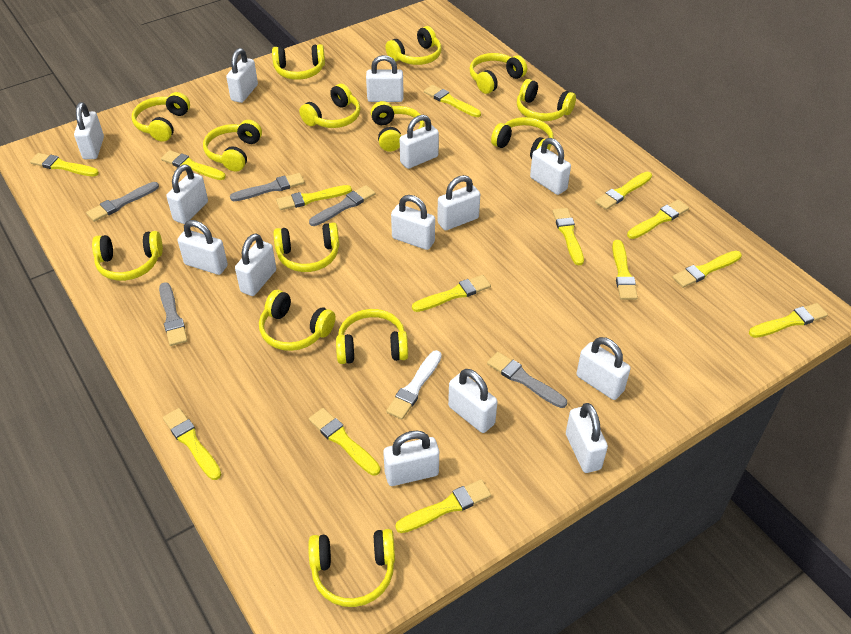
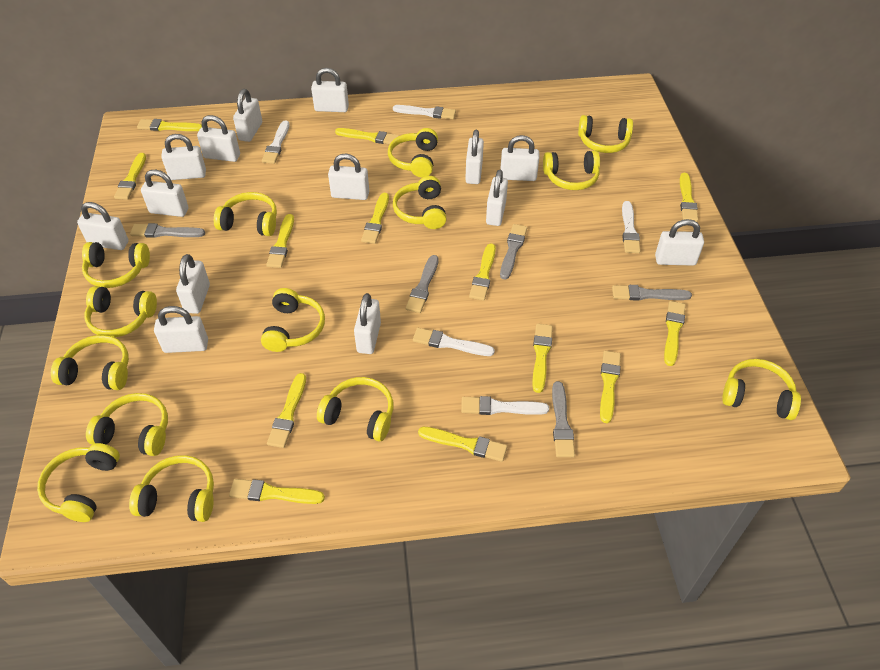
white brush: [386,350,442,420] = 1 -> [262,120,289,164] [393,105,456,119] [413,328,495,356] [461,396,549,415] [622,201,640,253] = 5
yellow brush: [30,153,99,176] [161,150,226,180] [163,408,222,480] [276,185,352,210] [309,408,381,476] [395,479,491,533] [412,275,491,312] [424,85,481,117] [552,208,584,265] [595,172,652,210] [612,240,638,300] [627,200,689,239] [672,251,742,288] [749,303,828,338] = 14 -> [114,153,146,200] [137,119,202,131] [229,479,325,504] [266,214,294,268] [267,373,306,448] [335,128,399,144] [361,193,389,244] [418,427,507,462] [469,243,496,301] [533,324,553,393] [600,351,621,423] [664,301,686,366] [680,173,698,222] = 13

